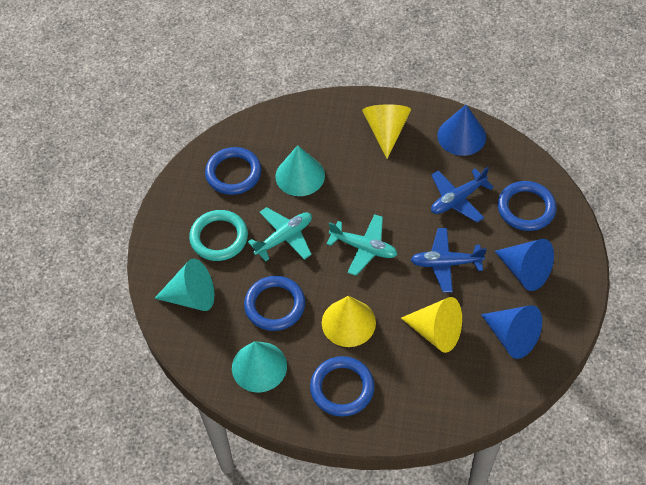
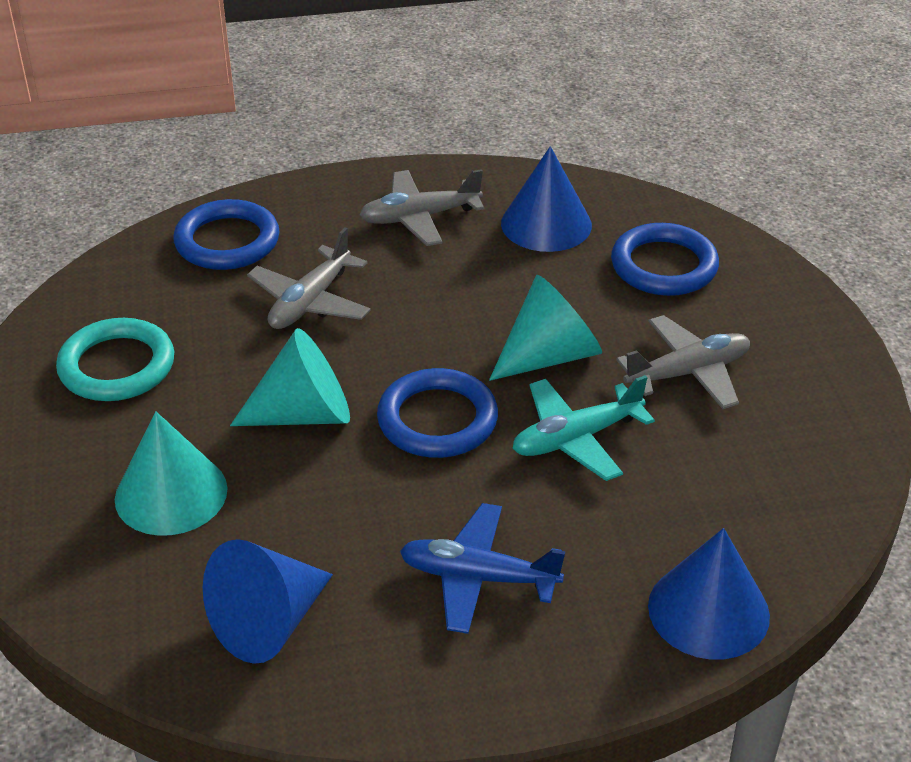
blue plane: [411,228,486,293] [431,167,494,223] = 2 -> [400,503,565,634] = 1
blue ring: [205,147,261,195] [244,276,305,331] [310,356,374,417] [498,181,556,231] = 4 -> [173,199,280,270] [377,368,498,458] [611,223,719,296] = 3
grey plane: none = 0 -> [247,227,371,329] [359,169,485,246] [616,315,750,409] = 3
turquoise plane: [248,207,312,261] [327,214,398,276] = 2 -> [512,375,655,481] = 1
yellow cone: [322,296,376,347] [362,104,411,159] [401,297,462,353] = 3 -> none = 0

